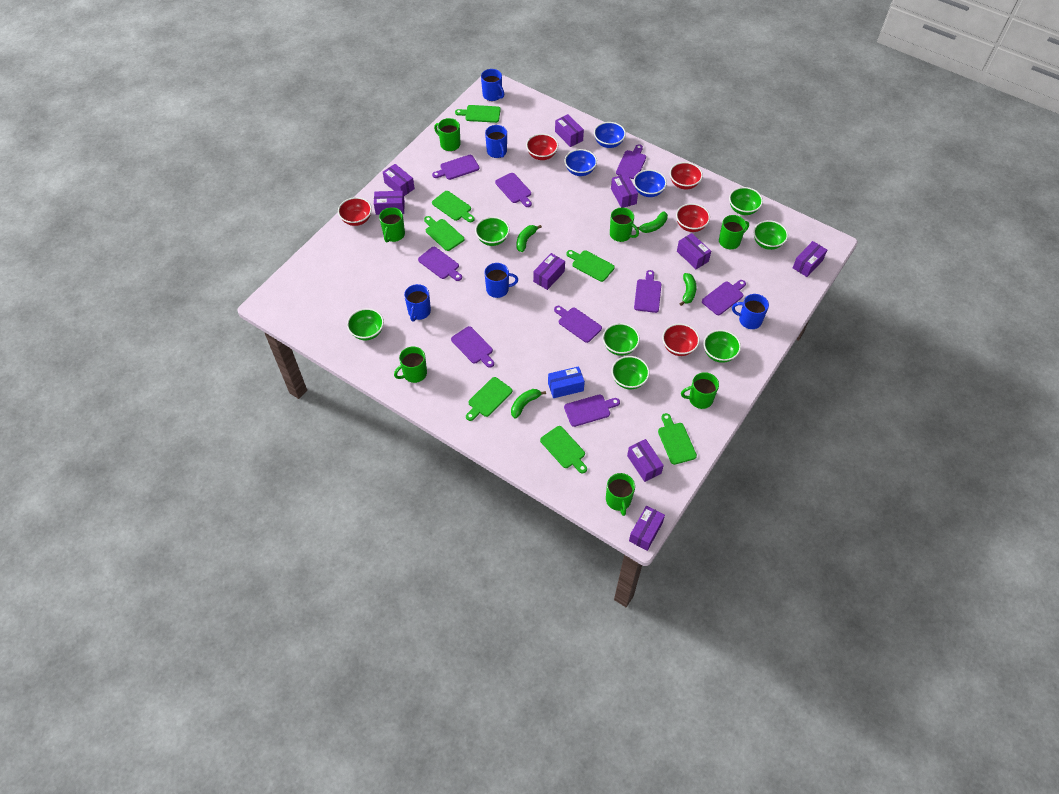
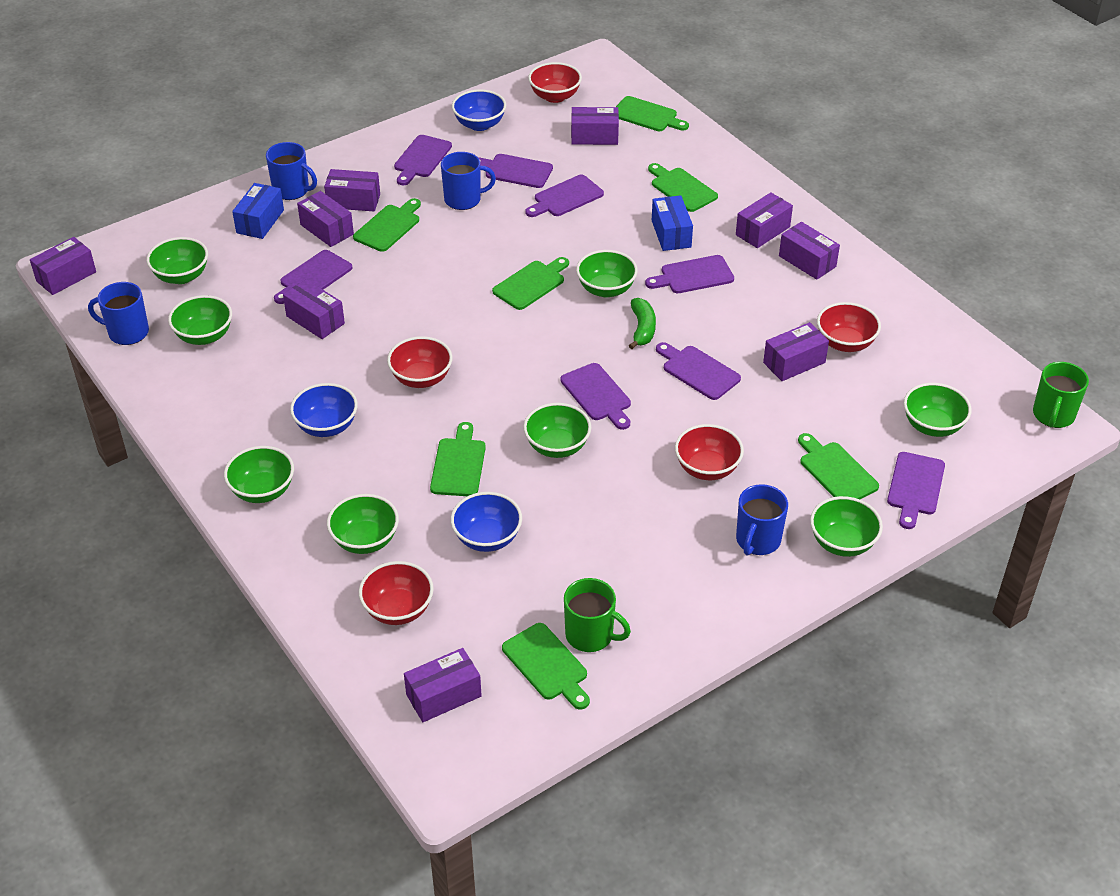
blue box: [548,366,585,398] = 1 -> [232,183,284,239] [652,195,693,251] = 2
blue mug: [404,284,431,321] [481,69,504,101] [484,263,518,298] [485,125,507,158] [732,294,769,329] = 5 -> [88,282,149,345] [266,142,317,200] [441,152,496,210] [736,484,788,556] = 4
green banana: [511,389,546,419] [517,225,542,252] [637,211,668,233] [680,273,697,306] = 4 -> [629,298,656,349] = 1
green bowl: [347,308,384,340] [475,217,510,246] [603,323,640,356] [611,356,650,389] [703,330,741,363] [729,187,763,215] [753,220,788,250] = 7 -> [147,237,208,284] [168,295,232,345] [224,446,294,503] [327,494,399,554] [523,403,591,458] [576,250,638,297] [810,496,883,557] [904,383,972,437] = 8
green mug: [379,207,405,243] [394,347,427,383] [434,118,461,151] [606,473,635,516] [610,208,639,242] [681,372,719,409] [719,215,749,249] = 7 -> [564,578,631,652] [1033,362,1089,428] = 2
purple cutting board: [418,247,462,281] [432,155,479,180] [451,326,494,368] [495,173,532,207] [554,306,602,343] [564,394,620,427] [616,144,646,179] [634,270,661,313] [702,280,746,315] = 9 -> [274,250,352,304] [394,135,452,185] [478,154,553,188] [525,175,604,217] [560,363,631,430] [645,255,734,293] [656,342,741,400] [887,452,945,529] = 8

